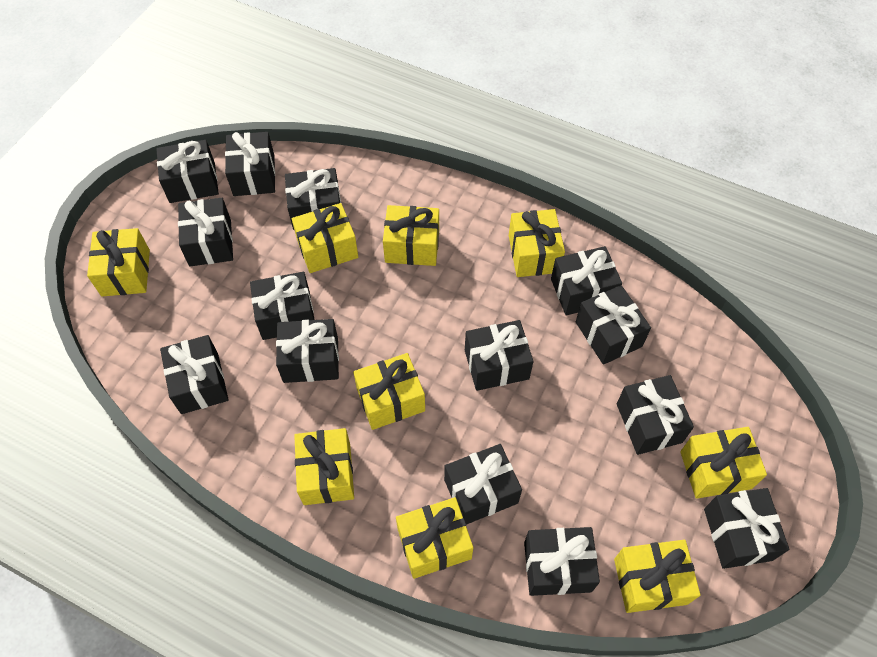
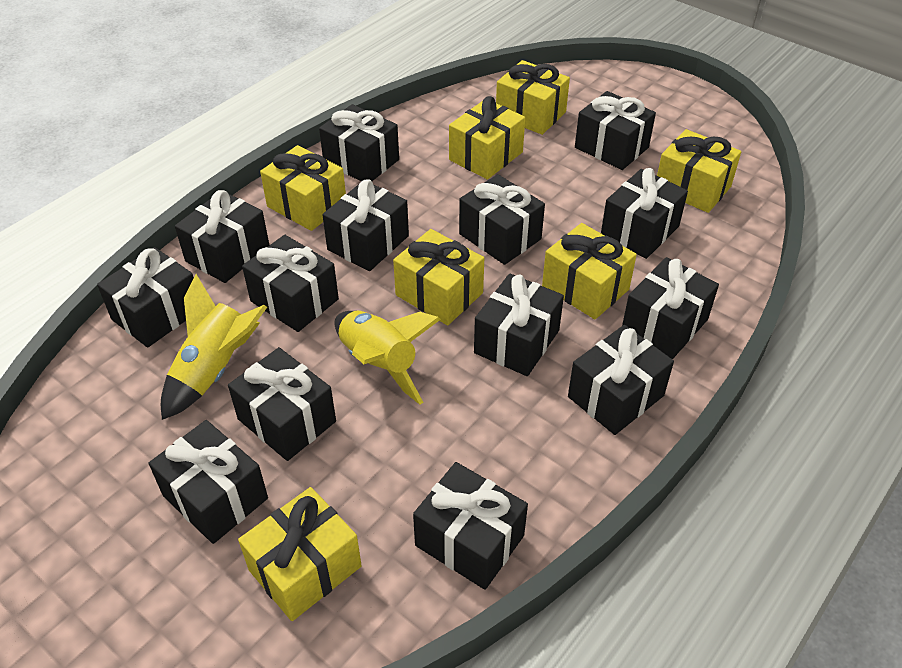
yellow gift: [87,228,150,296] [292,203,358,273] [294,428,354,505] [353,353,425,430] [383,205,439,266] [396,497,473,579] [509,209,565,277] [614,540,701,613] [680,427,767,499] = 9 -> [238,487,362,621] [260,145,346,231] [393,229,484,325] [449,96,525,180] [496,60,570,135] [542,223,637,319] [657,129,741,213] = 7
yellow rocket: none = 0 -> [161,274,267,420] [335,311,441,405] = 2

